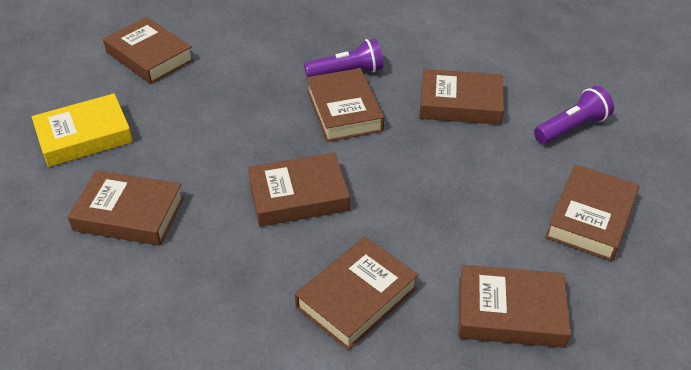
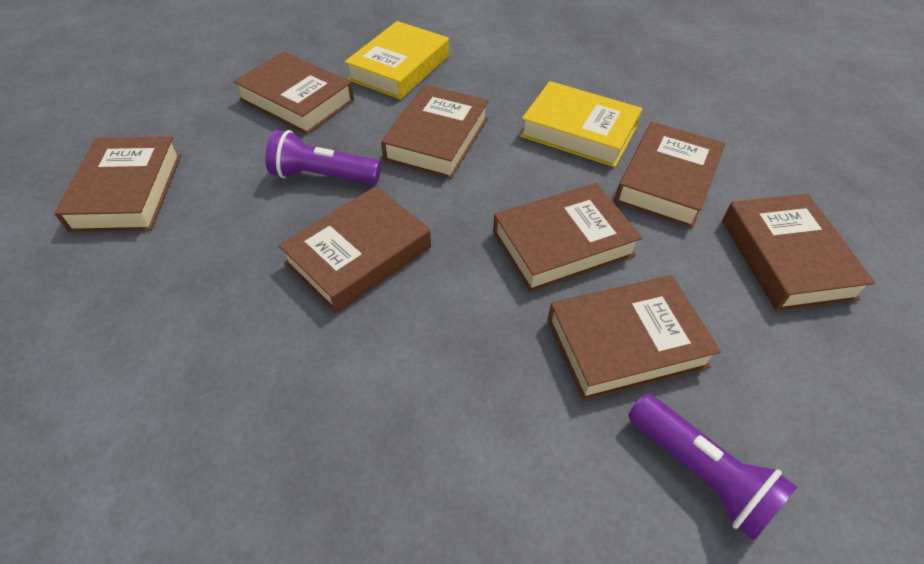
yellow book: [32,93,133,167] = 1 -> [345,21,449,99] [520,81,642,167] = 2

